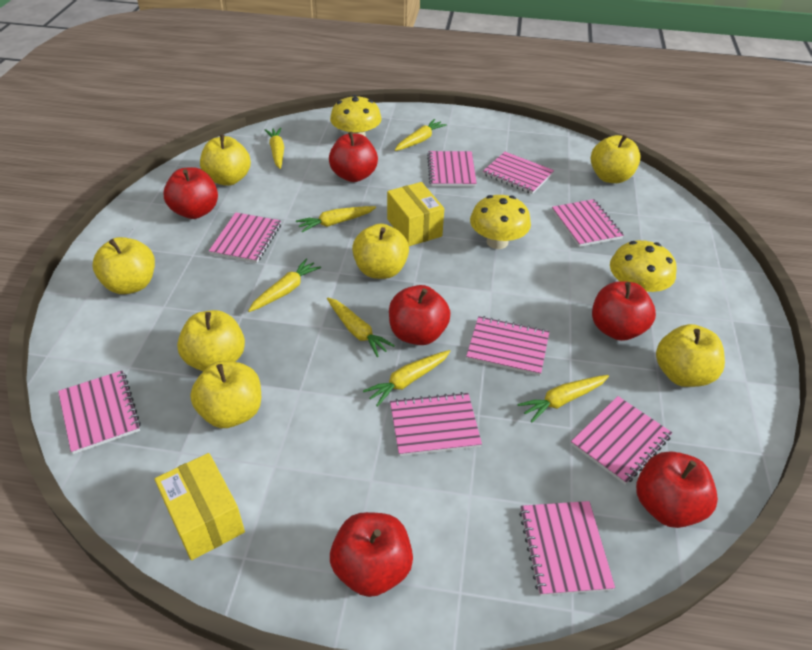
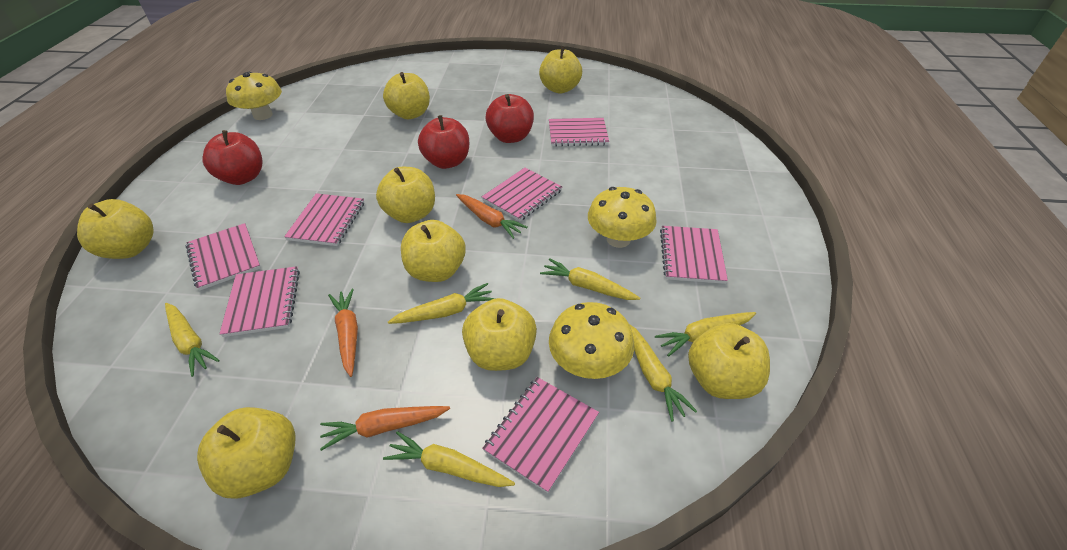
orange carrot: none = 0 -> [320,406,450,451] [328,289,358,377] [456,194,528,239] = 3
pink notebook: [58,370,141,454] [209,212,281,263] [390,392,482,456] [427,151,477,187] [466,316,549,376] [483,152,554,194] [519,501,615,596] [552,199,624,247] [571,396,672,485] = 9 -> [186,223,261,290] [219,266,300,337] [284,193,364,246] [482,168,562,221] [482,377,599,493] [549,118,609,146] [660,226,728,284] = 7
red apple: [163,167,218,219] [329,132,378,182] [330,512,413,597] [389,285,451,345] [592,281,656,341] [636,451,718,528] = 6 -> [202,130,262,185] [418,115,469,169] [486,94,534,143] = 3
yellow apple: [92,237,155,294] [177,310,245,371] [190,361,261,428] [200,135,251,186] [352,224,409,279] [591,135,641,183] [656,324,725,387] = 7 -> [77,199,154,259] [197,407,296,499] [376,167,435,223] [383,72,430,119] [401,220,466,282] [462,298,537,371] [539,46,582,94] [688,323,770,399] = 8
yellow box: [155,453,245,560] [387,182,444,246] = 2 -> none = 0
yellow carrot: [248,258,321,312] [265,128,284,169] [296,206,376,233] [327,297,395,357] [363,350,450,407] [395,119,447,151] [518,375,609,422] = 7 -> [165,303,220,377] [383,431,515,487] [388,283,495,324] [540,258,640,300] [629,324,697,422] [655,312,756,357] = 6

